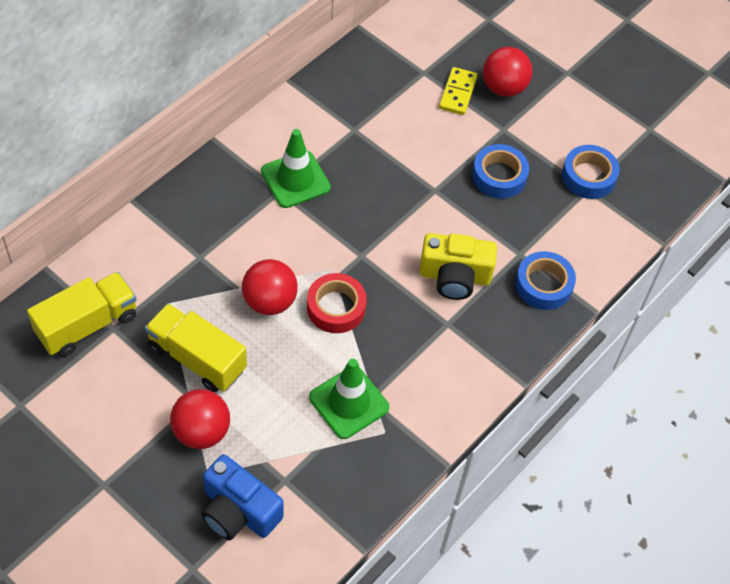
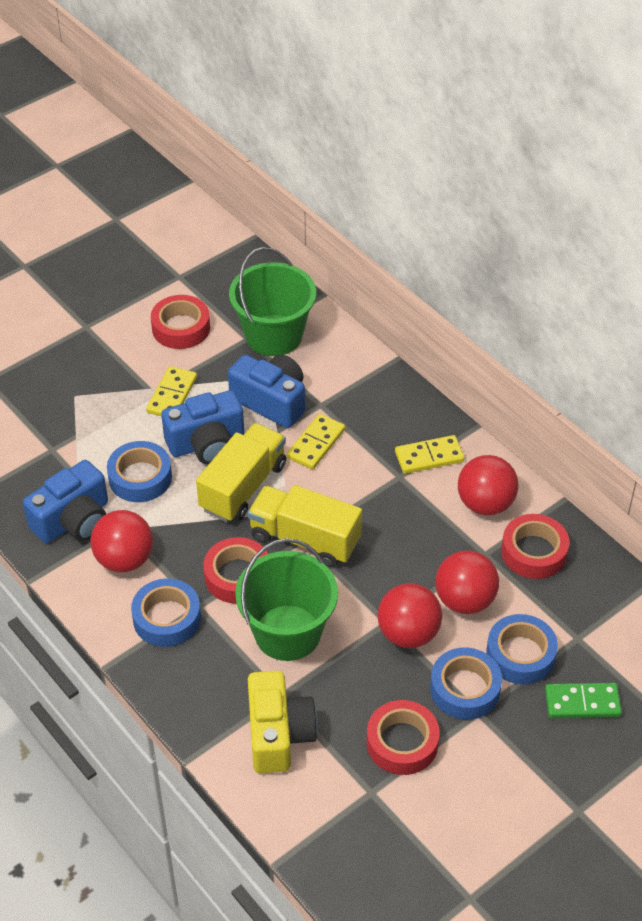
blue camera: [201,454,284,540] = 1 -> [23,460,108,543] [161,390,244,465] [228,354,305,428] = 3
blue tape: [472,144,529,199] [515,251,576,310] [562,145,620,199] = 3 -> [107,441,172,502] [131,578,201,647] [430,648,502,720] [486,614,558,684] = 4
green bucket: none = 0 -> [229,247,316,356] [235,538,338,661] = 2
green domino: none = 0 -> [545,683,622,718] = 1
green traffic cone: [261,129,331,208] [309,359,389,439] = 2 -> none = 0
red ball: [170,389,230,449] [242,259,298,315] [483,47,533,97] = 3 -> [90,510,153,572] [378,583,442,648] [435,550,499,614] [458,455,519,515] = 4
red tape: [307,273,367,333] = 1 -> [151,295,210,349] [203,537,268,604] [367,700,440,775] [501,514,570,579] = 4
yellow domino: [439,67,478,115] = 1 -> [146,366,197,416] [287,414,345,470] [395,435,464,474] = 3

